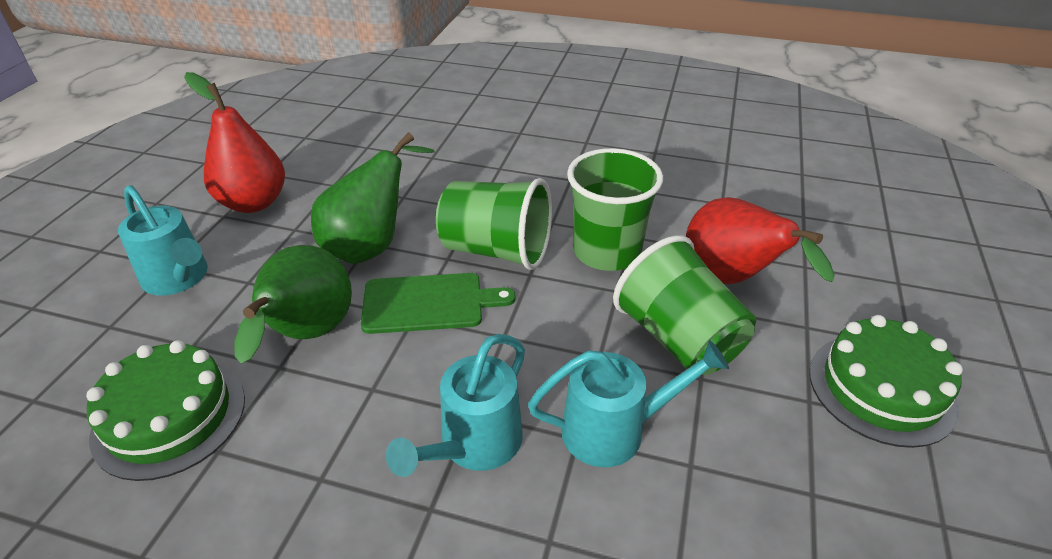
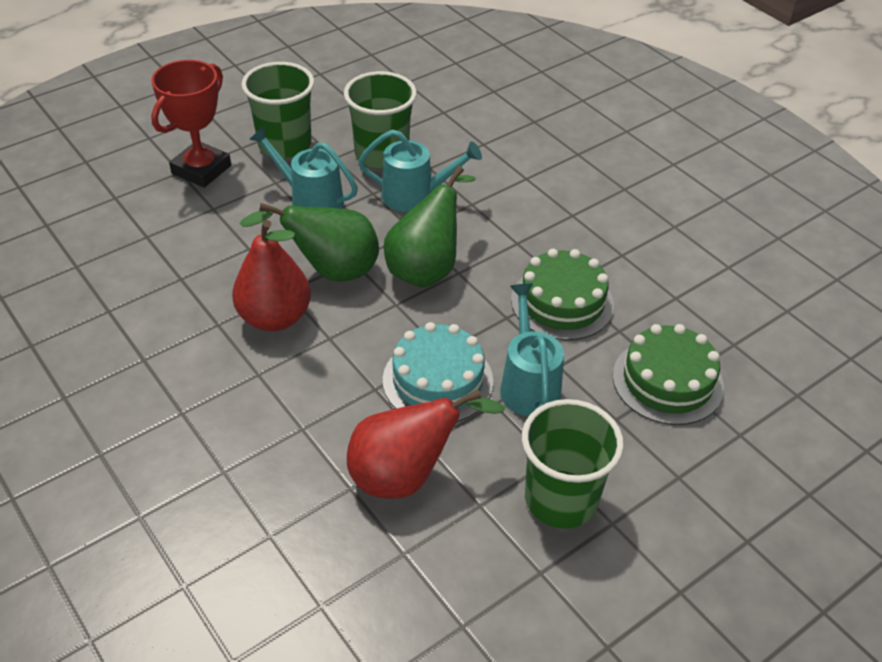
green cutting board: [361,273,516,334] = 1 -> none = 0
red trophy: none = 0 -> [151,60,231,188] = 1
turquoise cake: none = 0 -> [383,322,493,422] = 1

